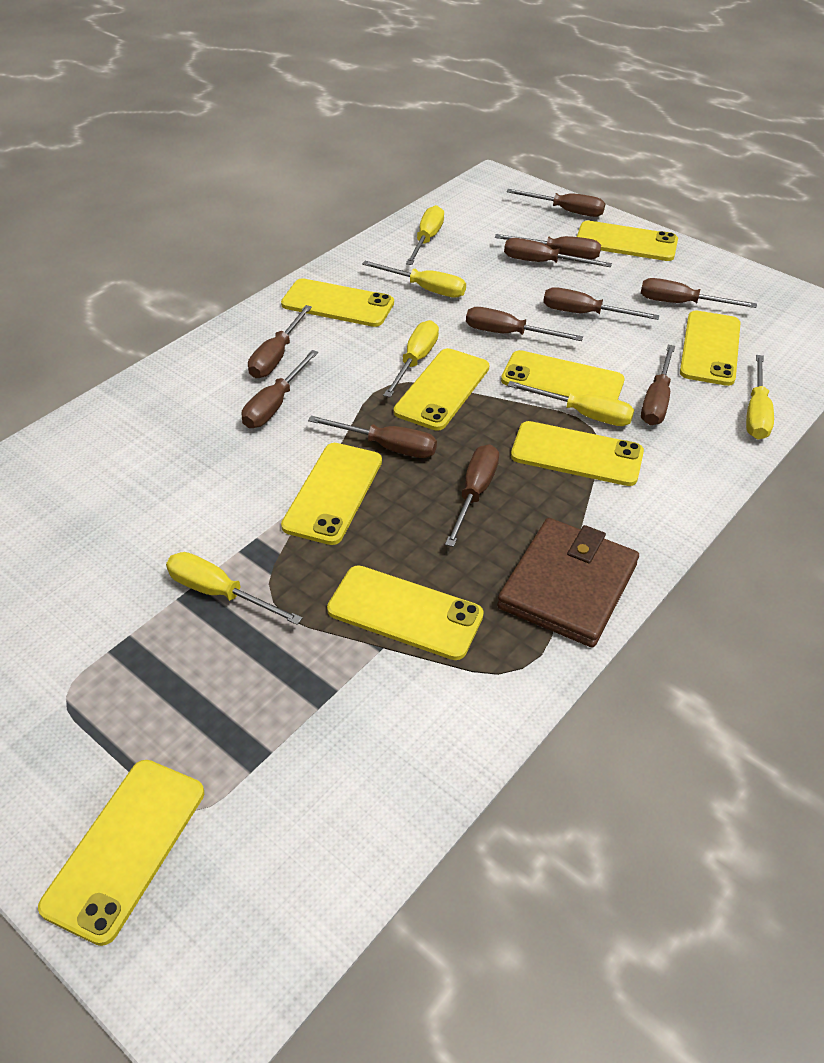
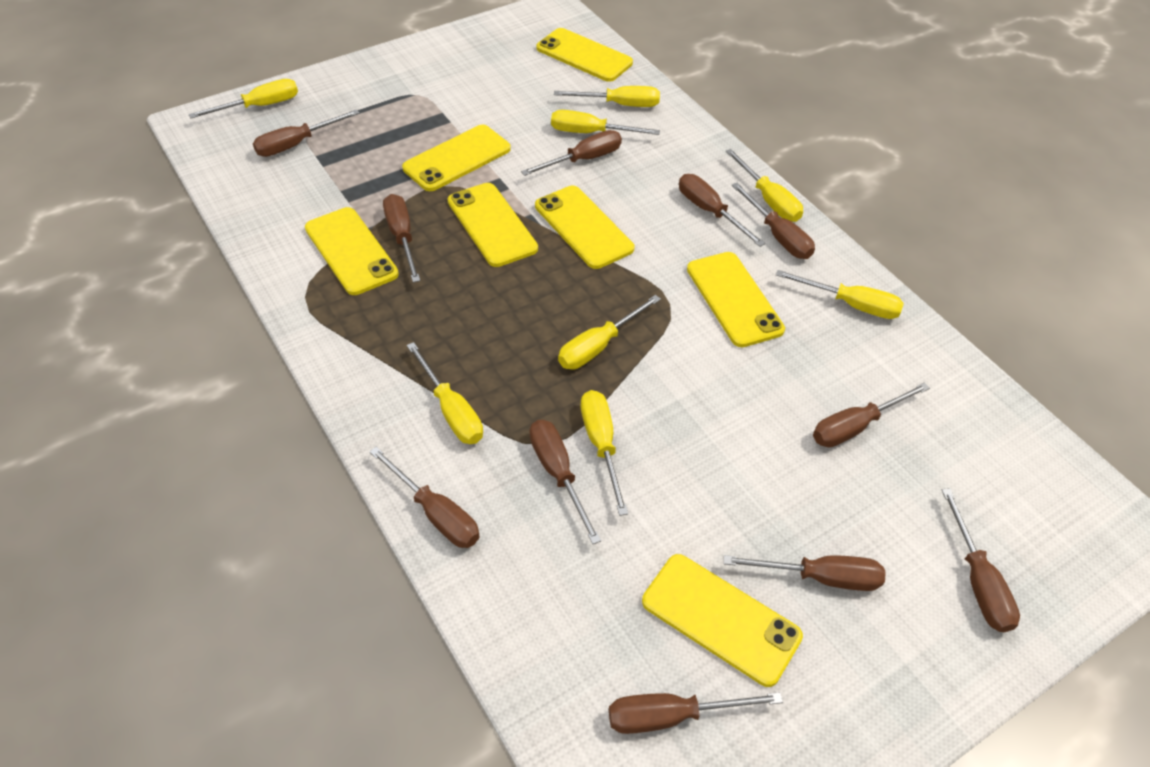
brown wallet: [497,518,639,647] = 1 -> none = 0
yellow phone: [38,760,204,946] [281,278,394,327] [281,443,382,545] [327,565,484,660] [394,348,489,431] [501,350,625,400] [511,421,644,486] [577,220,678,261] [680,310,740,386] = 9 -> [305,207,399,295] [402,125,511,191] [448,183,538,267] [535,186,634,269] [536,28,633,82] [642,554,803,687] [687,252,785,347] = 7
yellow screwdriver: [166,552,303,625] [362,261,466,298] [383,320,439,398] [406,205,444,265] [507,381,634,426] [746,355,774,439] = 6 -> [189,79,298,118] [407,342,483,444] [551,110,660,135] [554,86,660,107] [558,295,661,370] [581,390,628,516] [725,149,803,222] [776,270,904,319] = 8

